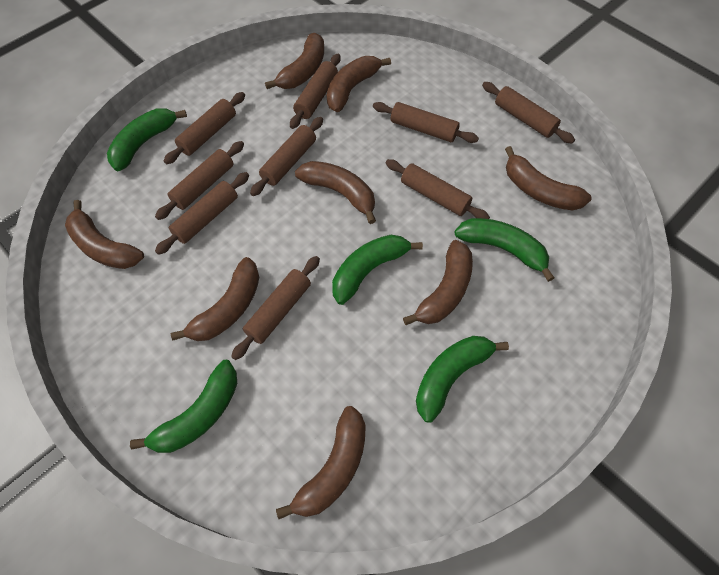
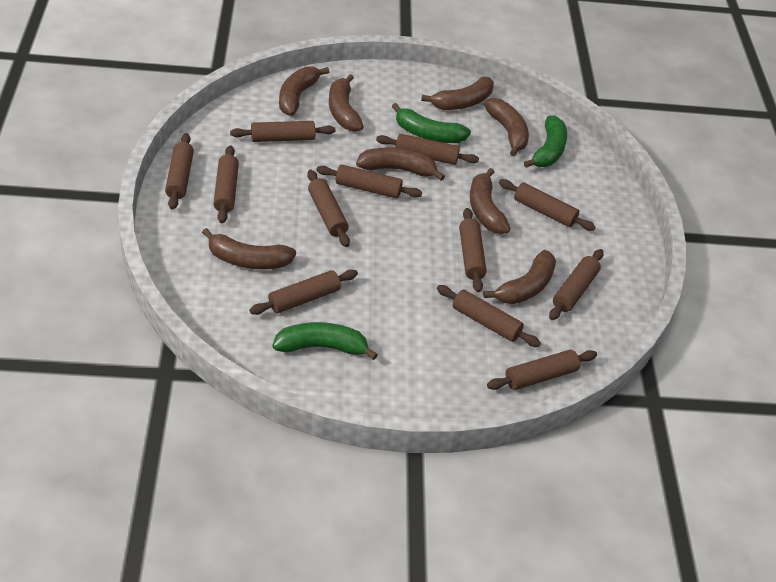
brown rolling pin: [155,141,244,220] [155,172,249,255] [164,92,245,164] [231,256,320,360] [250,117,323,196] [290,54,341,129] [373,102,479,143] [386,159,490,219] [482,82,575,144] = 9 -> [165,133,194,210] [213,145,239,223] [230,121,335,142] [250,269,358,315] [307,169,350,247] [316,165,422,198] [376,134,479,165] [437,285,541,347] [459,208,487,292] [487,350,597,390] [499,179,596,231] [549,249,603,320] = 12
green banana: [107,108,187,171] [130,360,237,453] [332,235,423,305] [416,336,509,422] [454,218,554,282] = 5 -> [272,322,378,360] [392,103,471,143] [524,115,567,168] = 3

